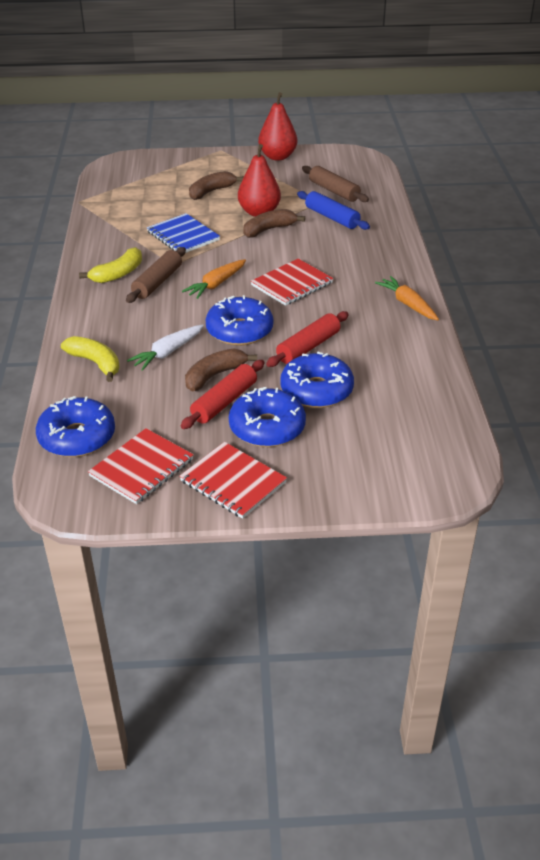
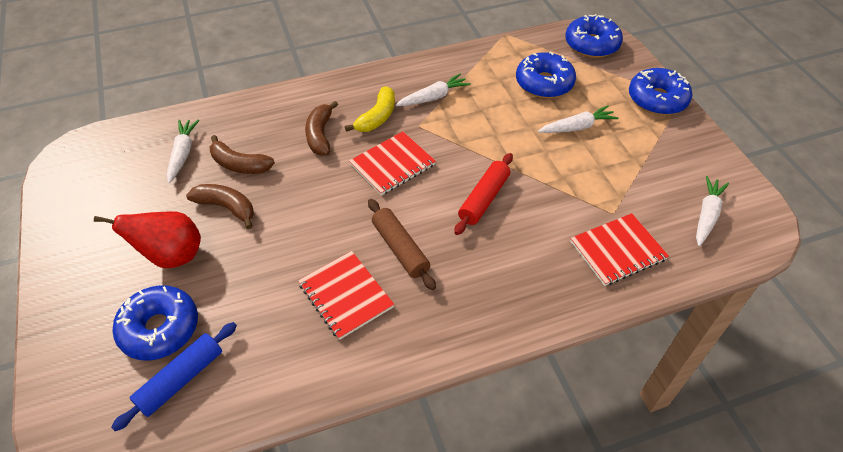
blue notebook: [147,213,220,253] = 1 -> none = 0
brown rolling pin: [126,247,186,303] [302,166,369,202] = 2 -> [368,199,436,290] = 1
orange carrot: [182,259,246,299] [375,276,439,320] = 2 -> none = 0
red pear: [238,144,281,217] [258,92,297,160] = 2 -> [94,211,201,268] = 1
red rolling pin: [181,360,264,429] [266,311,349,367] = 2 -> [454,153,513,235] = 1
white carrot: [127,325,204,371] = 1 -> [167,120,199,183] [396,73,471,106] [538,105,618,133] [696,176,729,246] = 4
yellow banana: [61,336,120,382] [79,247,142,283] = 2 -> [345,86,395,132] = 1

